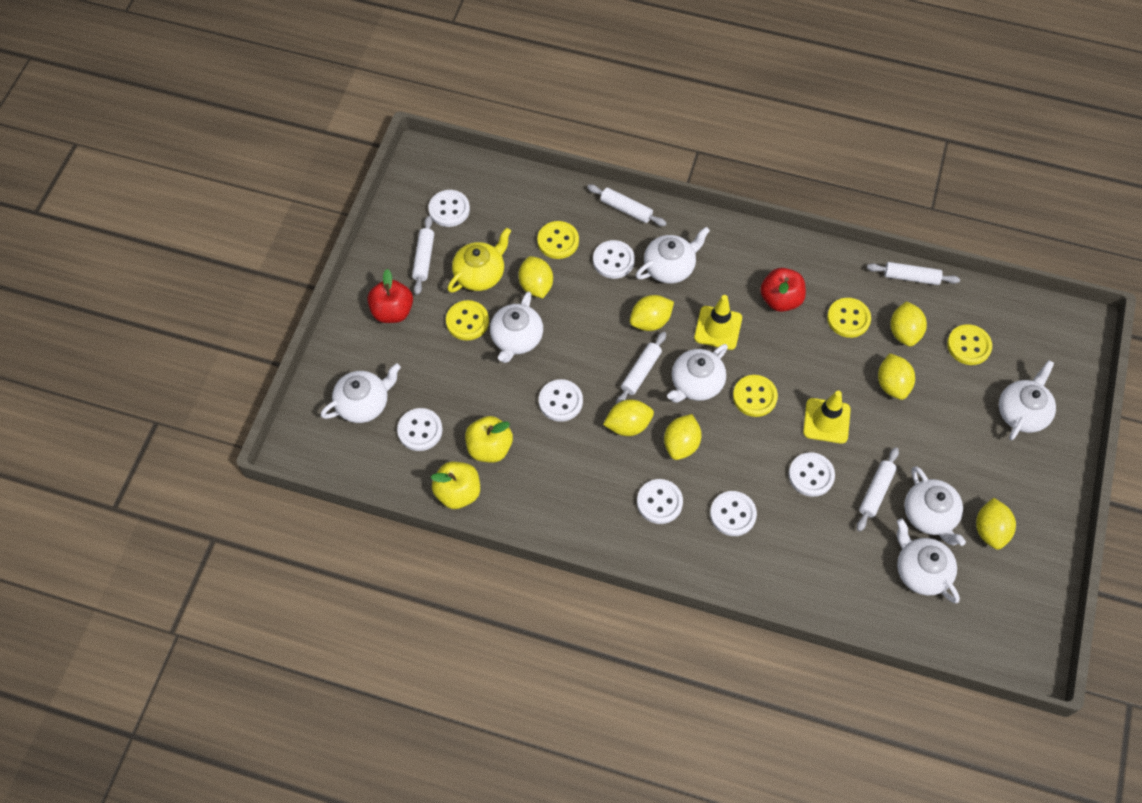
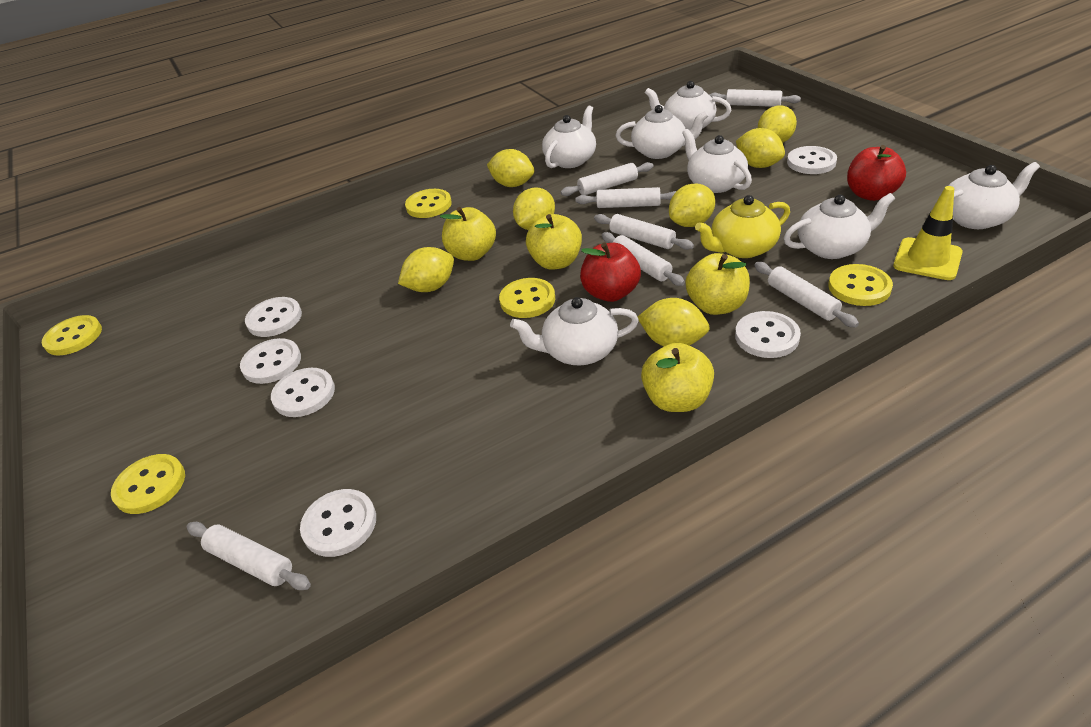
white button: [397,408,443,451] [428,190,470,227] [539,379,583,422] [593,240,635,279] [637,479,683,524] [710,491,757,536] [789,452,835,497] = 7 -> [240,338,301,384] [245,297,302,337] [271,368,335,417] [300,489,376,557] [735,311,801,358] [787,146,837,174] = 6
white rolling pin: [412,216,434,295] [587,185,667,226] [616,332,666,404] [857,447,899,531] [867,262,960,285] = 5 -> [187,522,311,590] [561,162,654,196] [576,187,676,208] [594,214,694,250] [602,232,685,286] [709,89,801,107] [754,262,859,328] = 7
yellow apple: [431,462,480,509] [465,416,513,463] = 2 -> [440,207,496,261] [526,214,582,270] [641,343,714,412] [686,253,750,315] = 4
yellow traffic cone: [694,295,742,350] [803,391,851,444] = 2 -> [893,186,963,280] = 1

